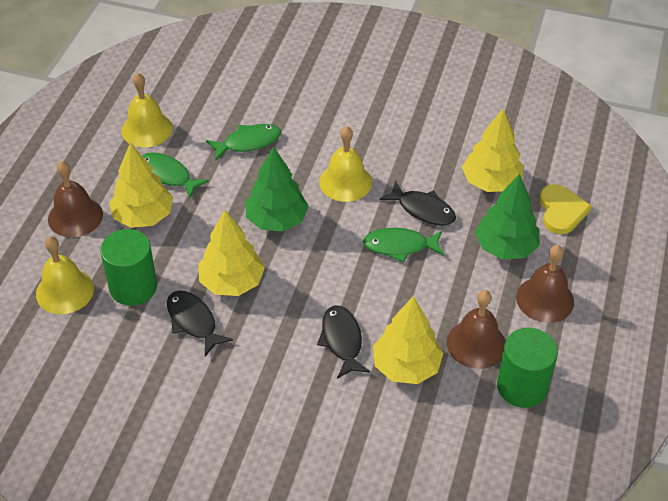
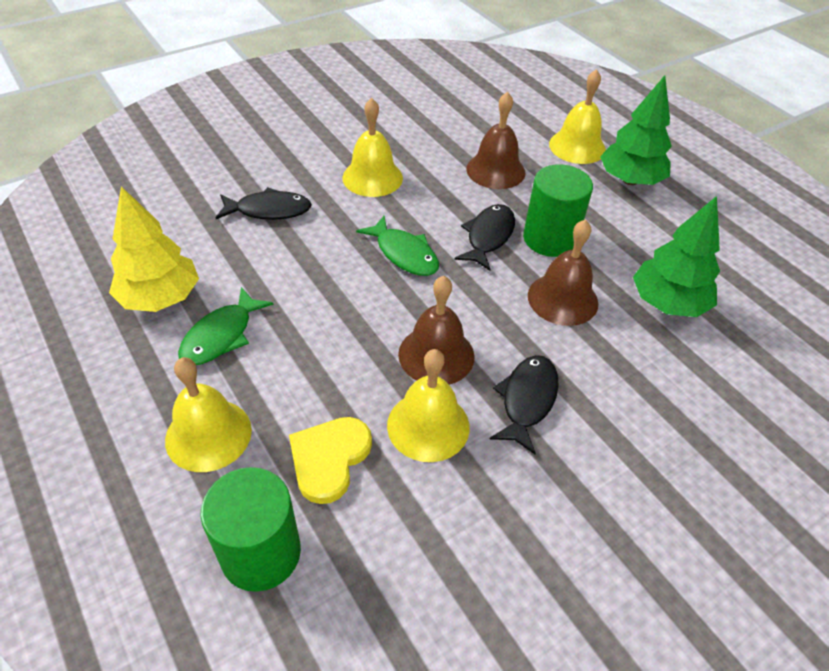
green fish: [142,152,209,199] [206,124,281,161] [363,228,444,263] = 3 -> [178,287,273,365] [356,216,439,276] = 2
yellow bell: [36,236,94,314] [121,73,172,148] [319,126,372,202] = 3 -> [165,357,252,472] [342,98,403,197] [387,349,470,462] [549,69,606,164] = 4
yellow tree: [109,143,173,228] [198,210,265,296] [373,296,443,384] [462,109,523,192] = 4 -> [109,186,199,312] = 1

